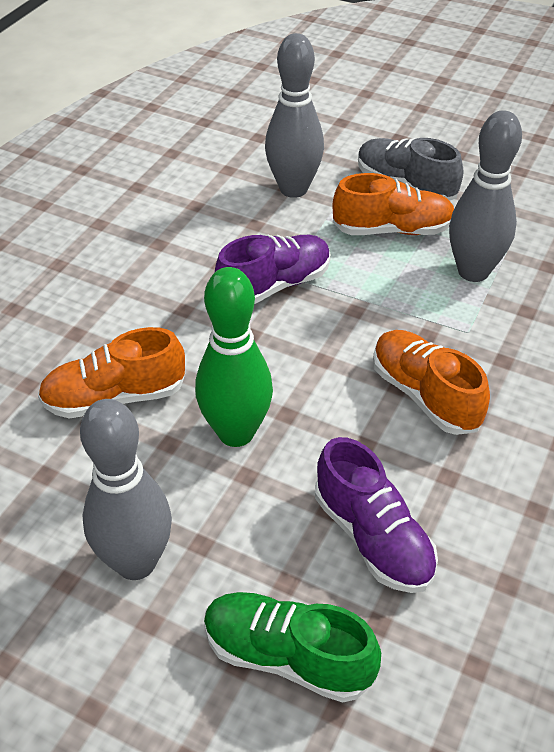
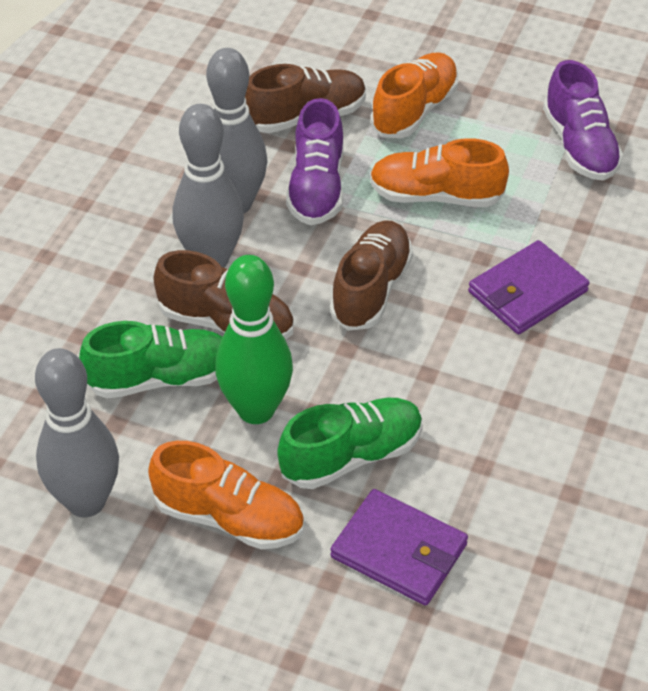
brown shoe: none = 0 -> [153,250,294,340] [245,64,366,133] [330,220,413,331] = 3
green shoe: [204,592,381,702] = 1 -> [79,321,222,399] [277,398,423,489] = 2
grey shoe: [358,137,463,201] = 1 -> none = 0
purple wallet: none = 0 -> [330,489,468,606] [468,240,590,334] = 2

